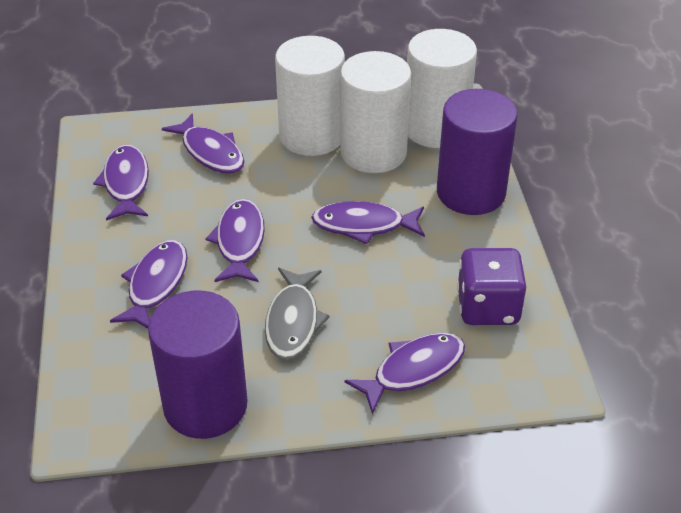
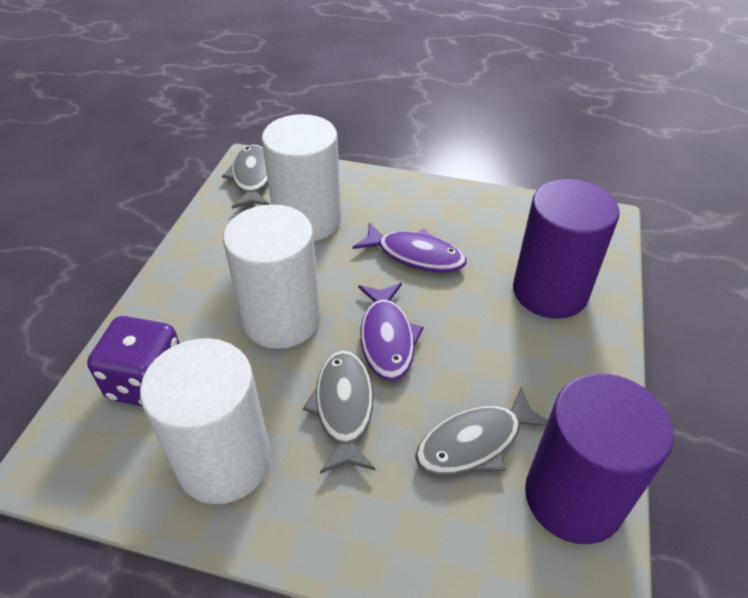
grey fish: [265,268,330,360] = 1 -> [222,144,271,209] [303,350,375,474] [415,386,548,475] = 3
purple fish: [93,145,149,221] [110,240,188,329] [162,113,244,173] [206,199,265,282] [311,201,425,244] [345,333,465,414] = 6 -> [353,222,466,272] [358,283,424,381] = 2

